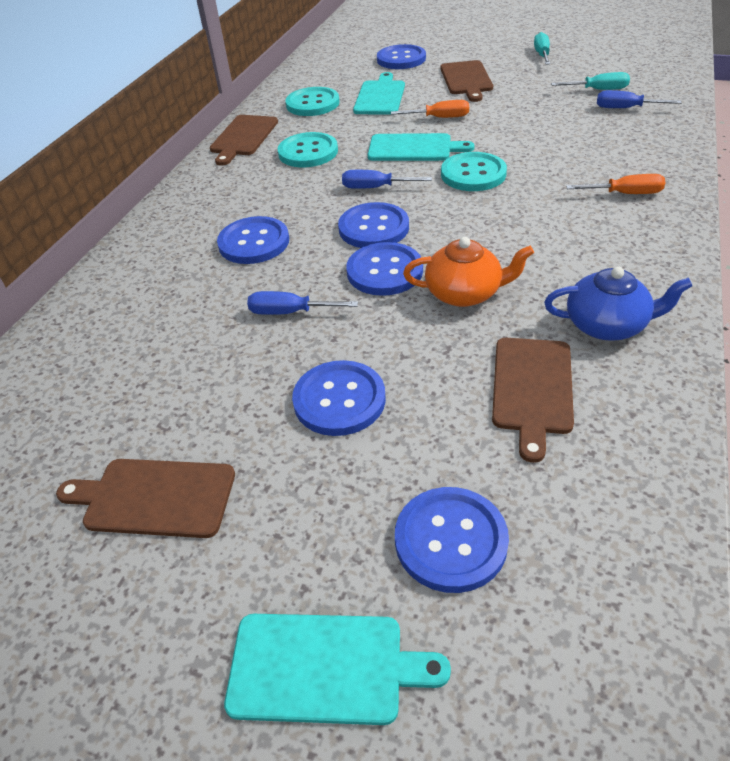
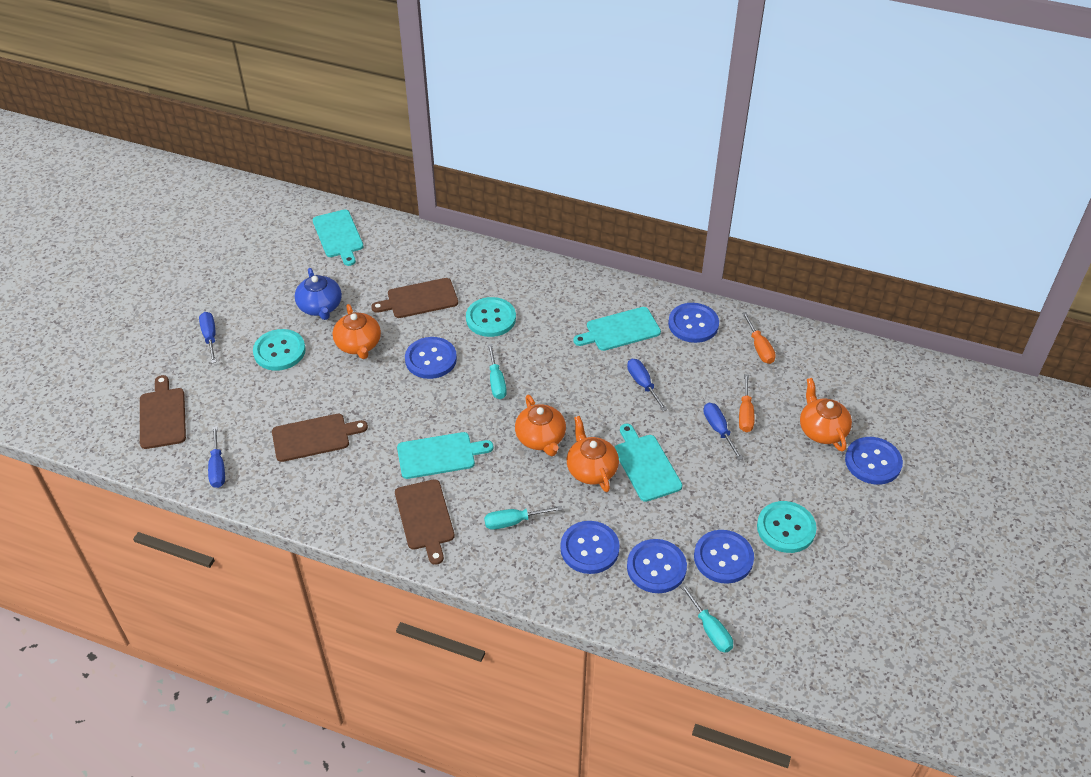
blue screwdriver: [247,291,358,315] [342,170,432,189] [597,90,682,108] = 3 -> [199,312,216,363] [208,426,225,488] [627,359,667,411] [703,403,743,460] = 4
orange teapot: [403,237,534,307] = 1 -> [333,304,381,359] [515,395,566,456] [567,416,619,492] [800,378,852,452] = 4
turquoise cutting board: [224,614,451,725] [353,72,405,114] [368,133,475,161] = 3 -> [313,210,363,266] [397,432,493,479] [573,307,661,351] [615,424,682,502] = 4
turquoise screwdriver: [534,32,550,65] [551,72,630,90] = 2 -> [484,506,562,530] [488,344,507,399] [680,584,733,653] = 3

